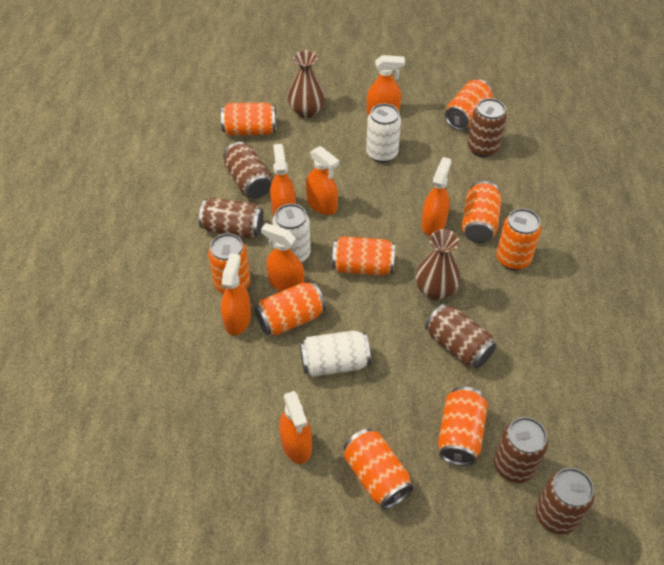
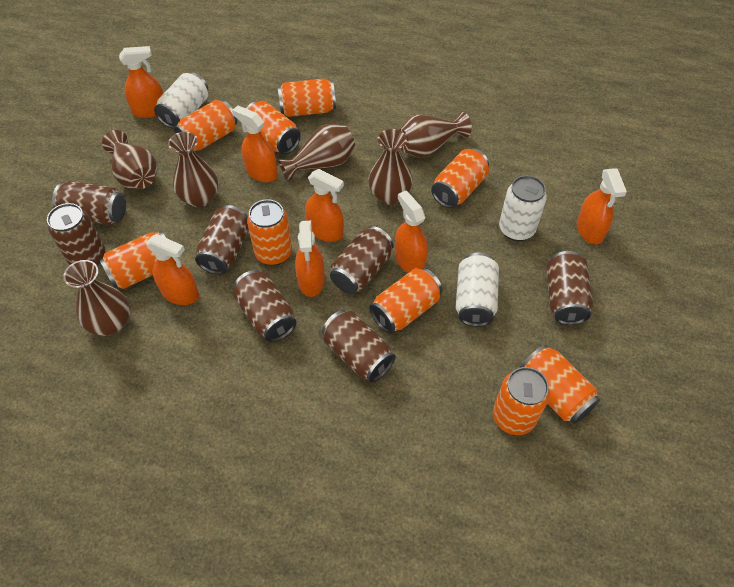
brown can: [199,198,264,239] [223,142,272,199] [425,304,496,368] [468,98,507,157] [494,417,548,483] [535,468,594,534] = 6 -> [47,203,105,265] [52,181,126,225] [195,205,249,275] [233,270,296,342] [322,310,396,382] [330,226,394,294] [546,251,593,325] = 7
brown vase: [288,50,325,119] [415,229,461,300] = 2 -> [63,260,130,336] [102,130,157,189] [168,132,218,207] [277,124,355,183] [368,129,413,205] [399,112,472,158] = 6

